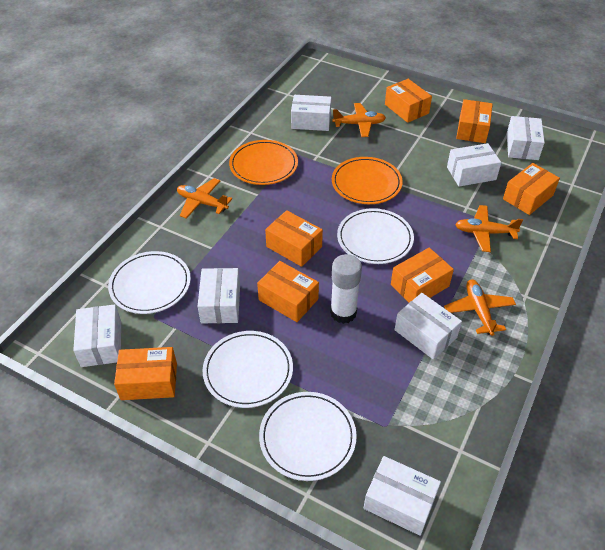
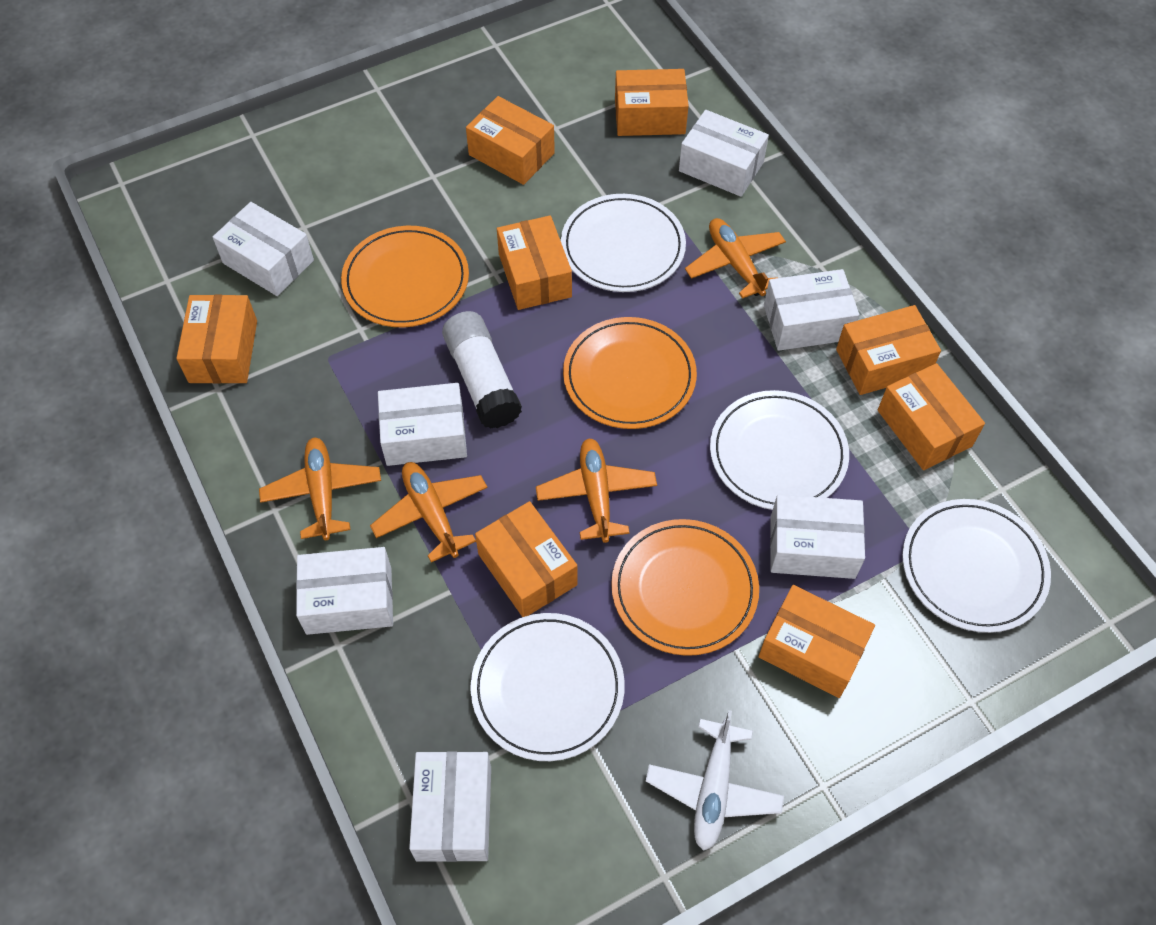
orange box: [114,347,177,400] [257,261,319,322] [265,210,323,267] [385,79,432,123] [391,248,454,303] [456,99,493,143] [503,163,560,215] = 7 -> [177,295,257,384] [466,96,555,185] [475,501,577,617] [497,215,572,310] [615,69,689,136] [759,585,875,698] [836,305,941,395] [878,363,985,470] = 8
orange plate: [229,140,298,185] [332,157,403,204] = 2 -> [341,226,469,327] [563,317,697,429] [611,519,759,656] = 3
white plane: none = 0 -> [646,710,784,851] = 1

